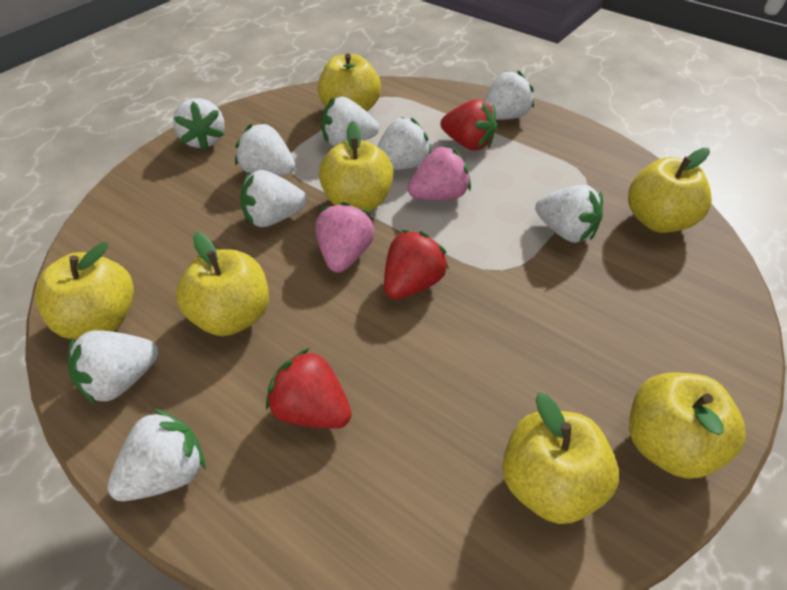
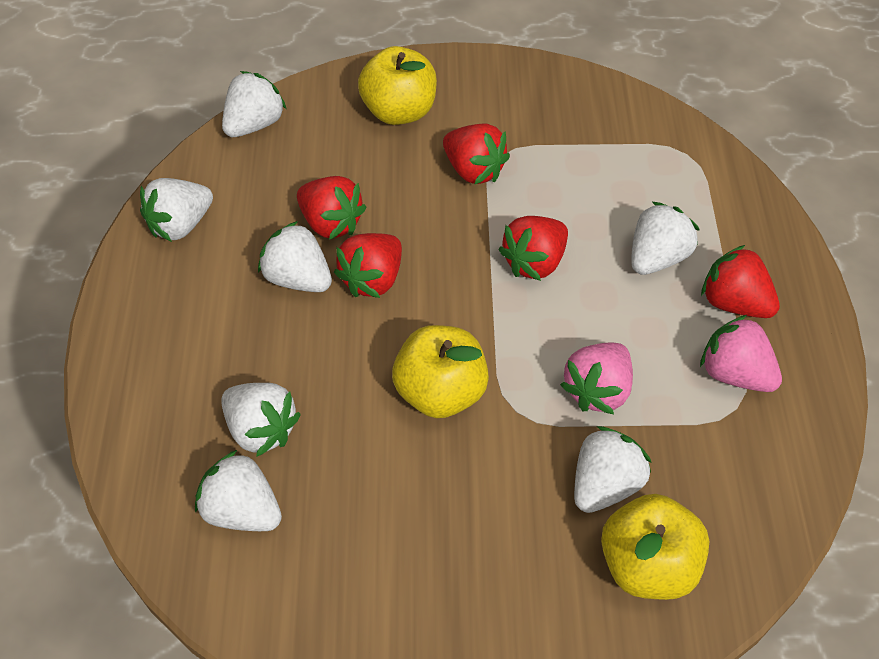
red strawberry: [266,348,352,429] [384,230,449,300] [441,99,497,150] = 3 -> [297,176,366,240] [334,233,402,298] [443,123,510,185] [498,216,568,281] [701,245,780,318] = 5
white strawberry: [68,330,159,405] [107,408,205,501] [173,98,225,151] [235,123,295,176] [240,170,307,227] [321,97,379,147] [378,117,431,170] [484,70,534,120] [535,185,603,243] = 9 -> [140,178,213,242] [195,450,282,531] [221,383,301,457] [222,71,287,137] [258,221,332,292] [574,426,652,513] [631,202,700,275] = 7
yellow apple: [35,242,134,340] [176,232,269,336] [318,53,381,112] [319,121,393,211] [502,392,619,524] [628,148,712,233] [629,372,746,479] = 7 -> [358,46,437,125] [392,325,489,418] [601,494,710,600] = 3

